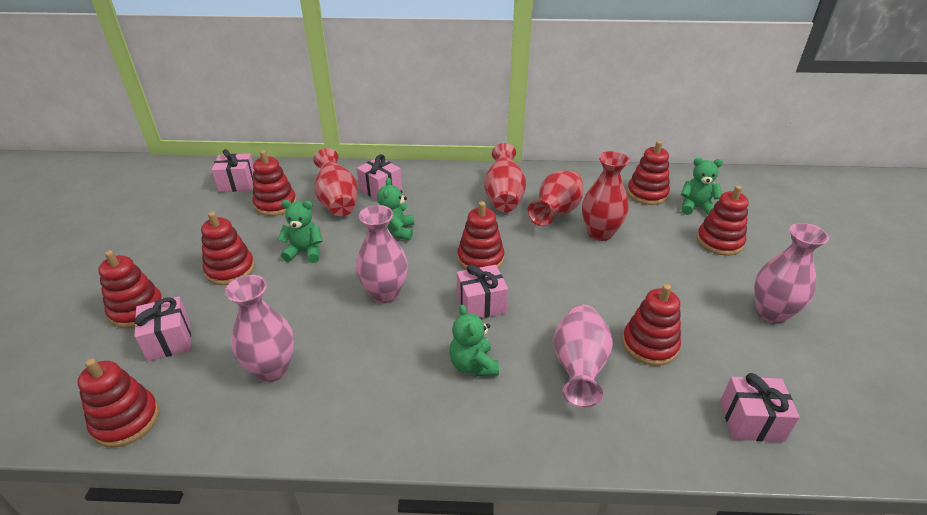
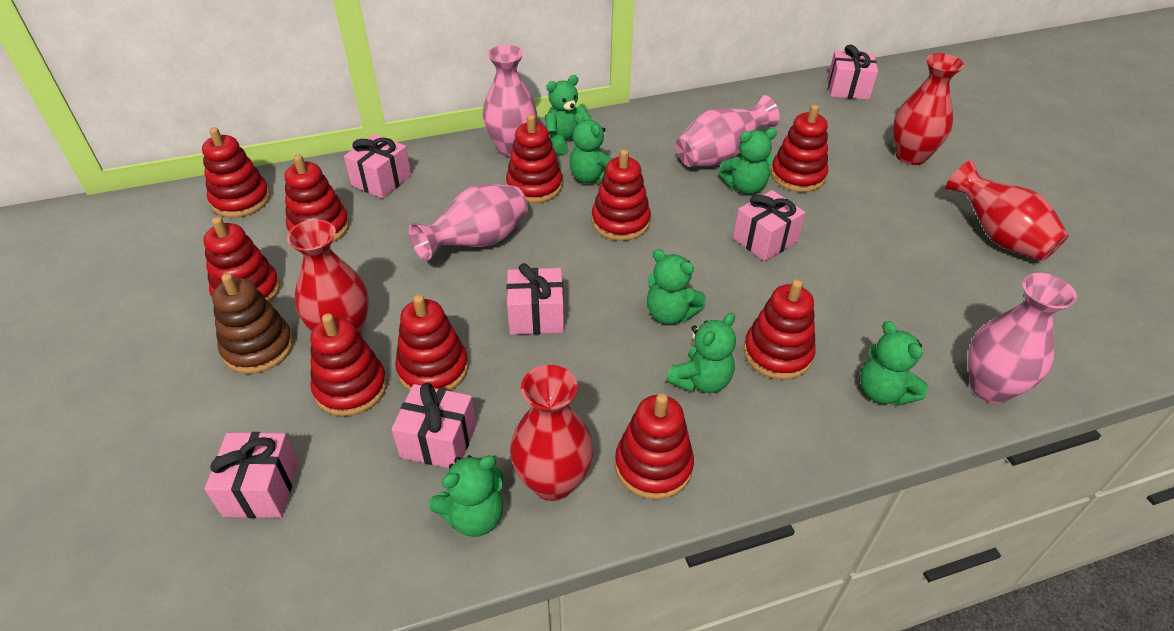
brown stacking toy: none = 0 -> [212,273,293,374] = 1
green teddy bear: [278,200,322,263] [377,178,414,240] [449,305,499,377] [681,158,723,215] = 4 -> [429,455,503,537] [545,75,592,155] [569,113,612,184] [647,249,706,324] [666,313,736,393] [718,128,777,194] [860,321,928,406] = 7
pink gift: [134,296,191,361] [212,149,254,192] [357,154,402,200] [457,264,508,318] [720,373,800,442] = 5 -> [205,432,299,518] [344,134,411,199] [392,383,476,468] [507,263,564,335] [733,190,805,261] [827,45,878,100] = 6
red stacking toy: [78,358,159,448] [98,250,163,328] [201,212,255,285] [252,150,297,216] [458,201,504,270] [622,284,681,366] [627,141,670,205] [696,185,749,256] = 8 -> [202,127,270,218] [204,217,280,302] [285,154,350,243] [310,313,387,416] [395,295,468,391] [506,114,562,203] [592,149,651,241] [615,393,694,500] [743,279,816,380] [771,105,828,192] = 10

